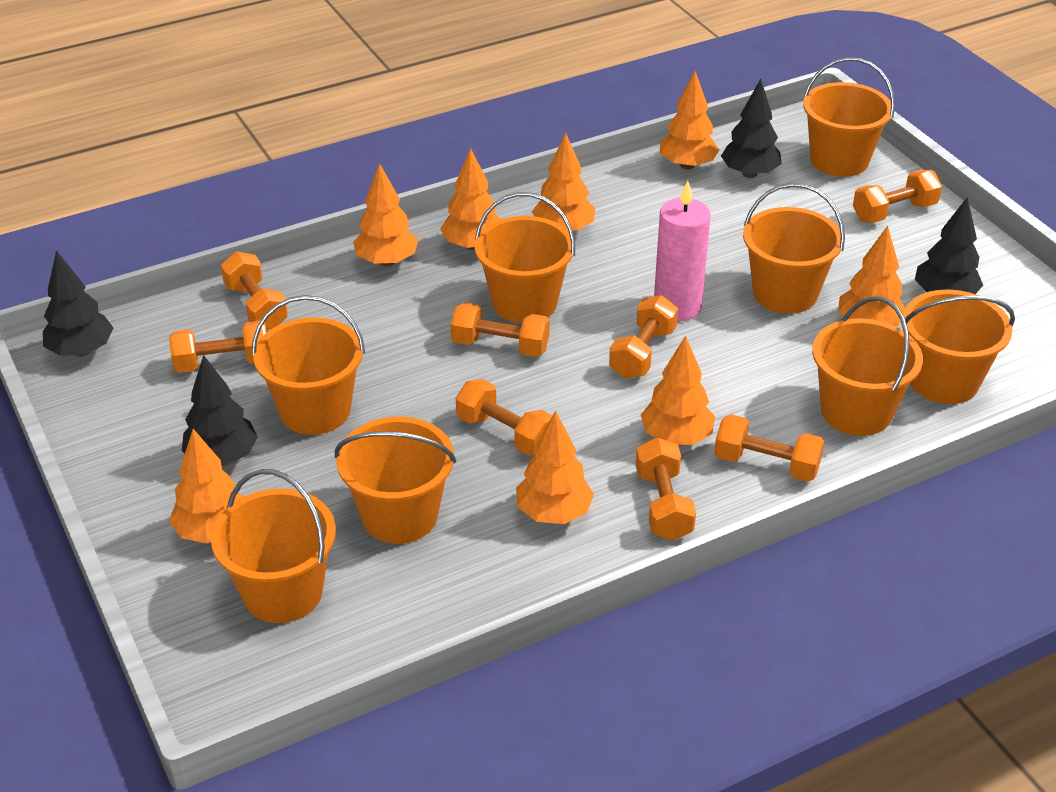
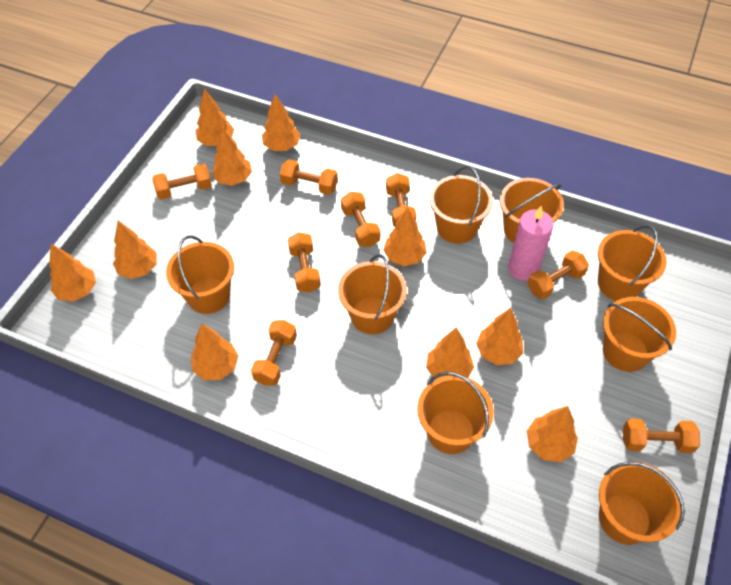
black tree: [43,250,113,357] [182,355,258,466] [721,79,782,178] [915,198,983,294] = 4 -> none = 0
orange tree: [169,429,245,543] [353,163,418,266] [440,148,501,250] [516,410,594,524] [532,133,595,230] [641,336,715,445] [660,71,719,170] [838,226,905,326] = 8 -> [49,244,96,302] [113,221,157,279] [191,323,239,380] [196,88,234,146] [212,127,252,186] [262,94,300,151] [383,208,427,266] [426,328,474,380] [476,308,523,365] [527,406,578,462] = 10

